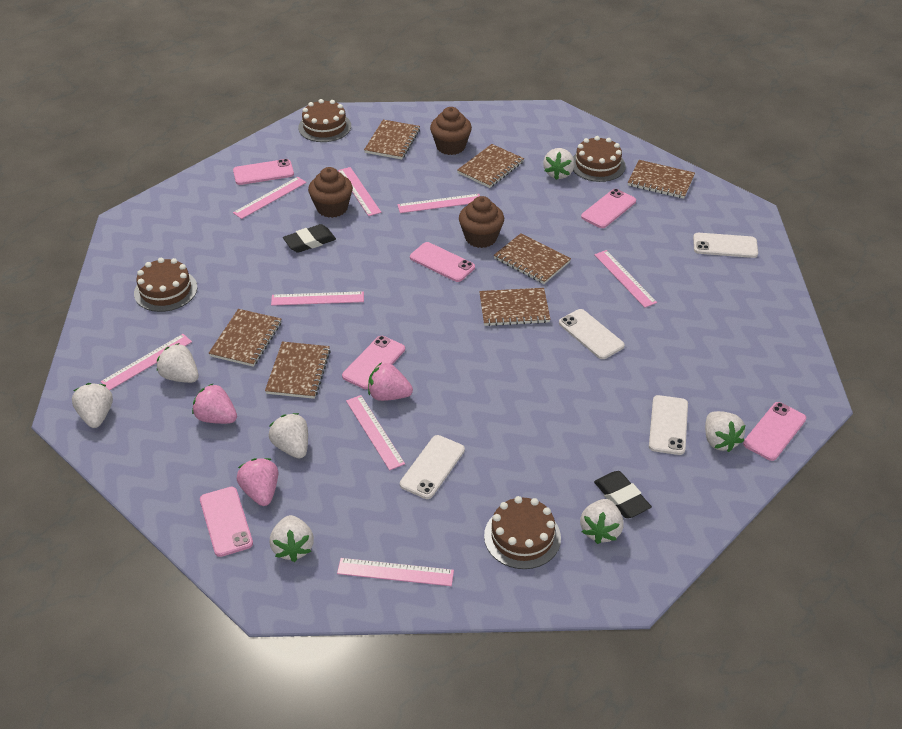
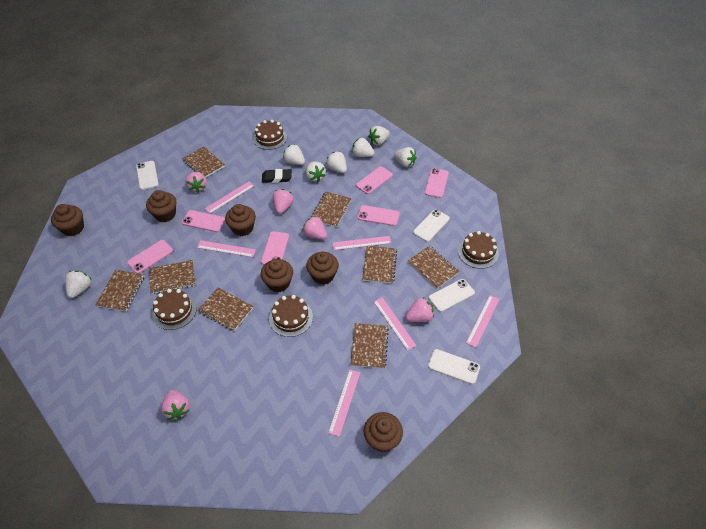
black eraser: [283,224,336,253] [594,471,652,518] = 2 -> [262,169,292,183] = 1
brown cupcake: [308,167,353,218] [430,107,472,155] [459,196,504,248] = 3 -> [51,204,84,236] [146,190,176,222] [225,204,256,236] [261,259,293,292] [306,252,339,285] [364,412,403,452] = 6
brown notebook: [209,309,281,367] [265,341,331,399] [364,120,420,159] [457,144,524,188] [479,288,550,326] [494,233,571,284] [628,160,695,199] = 7 -> [96,270,144,312] [149,260,195,294] [182,147,225,178] [198,288,253,331] [311,191,351,227] [350,323,389,369] [362,246,397,284] [408,246,459,289] = 8
pink ruler: [100,334,192,390] [233,177,307,219] [271,291,364,306] [337,558,454,586] [338,167,381,216] [346,395,405,470] [397,194,480,213] [594,250,657,308] = 8 -> [197,240,256,257] [205,181,254,214] [328,370,360,437] [333,236,391,250] [374,297,416,350] [466,295,500,348] = 6
pink strawberry: [192,384,237,424] [237,458,278,506] [368,362,413,401] = 3 -> [161,390,190,420] [185,172,207,193] [273,189,294,214] [302,216,327,240] [405,297,434,322] = 5

